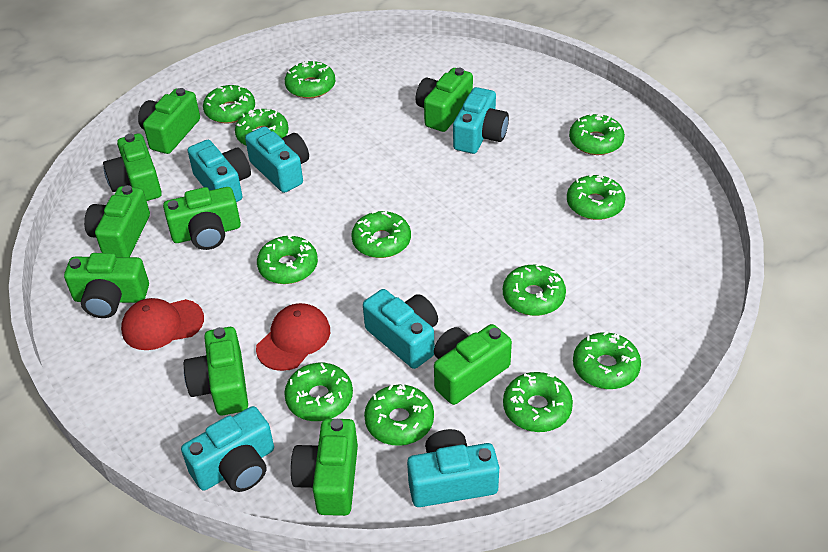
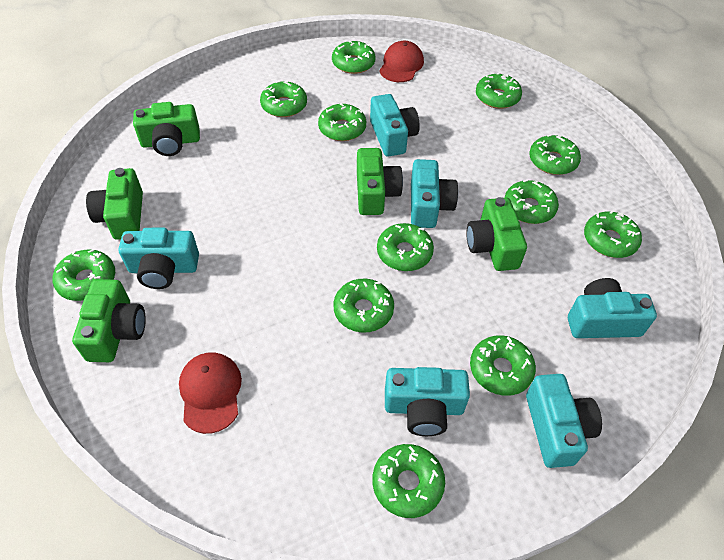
green camera: [64,253,149,318] [84,185,150,257] [103,133,162,201] [138,88,200,154] [163,187,241,250] [184,327,248,416] [291,419,358,516] [415,68,473,132] [434,324,512,405] = 9 -> [72,279,146,362] [86,168,143,240] [133,102,200,156] [357,148,403,215] [466,197,527,271] = 5

